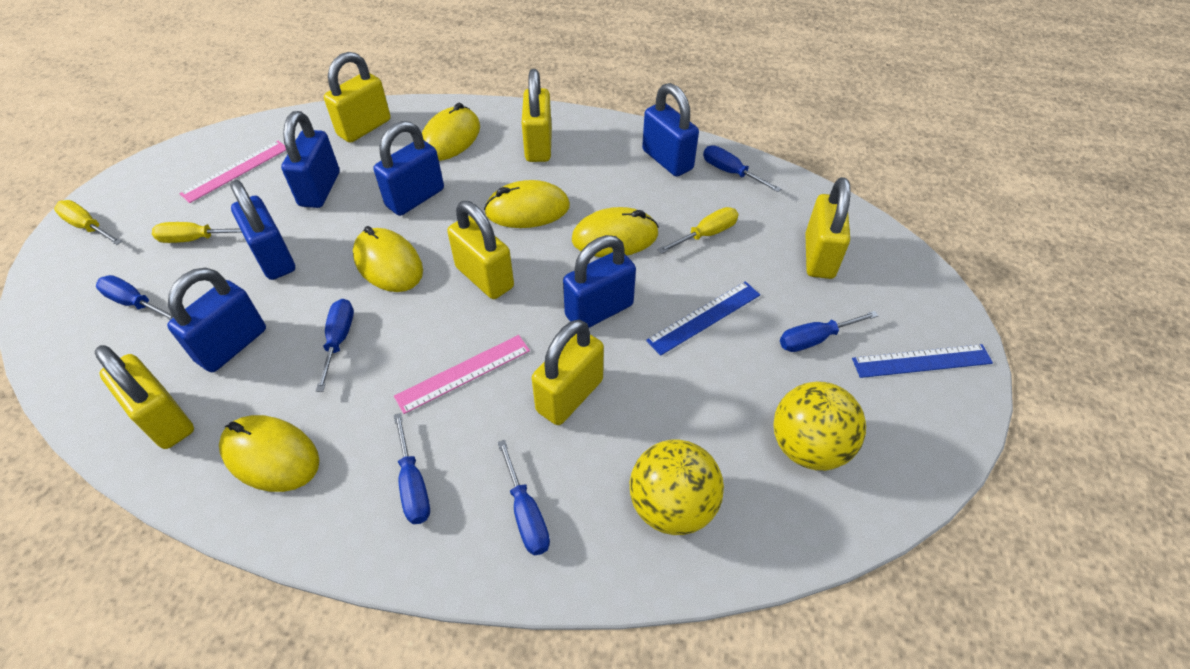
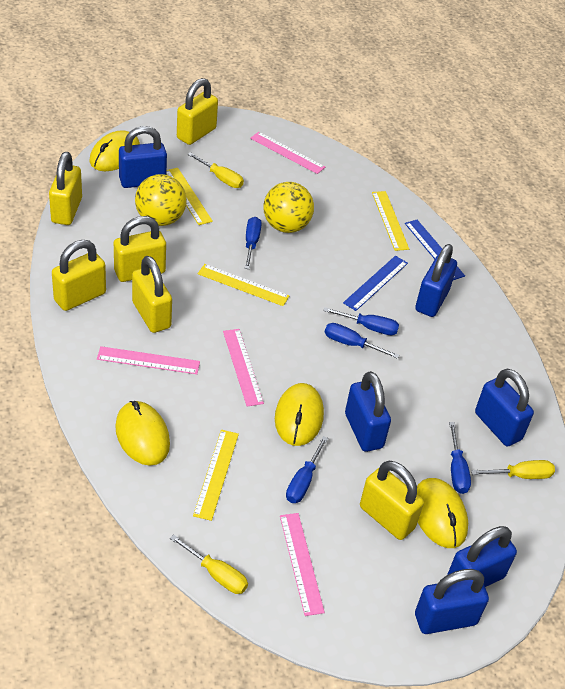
blue screwdriver: [96,275,174,320] [316,299,354,392] [393,413,430,524] [497,440,550,555] [703,146,781,192] [780,311,878,352] = 6 -> [245,217,262,269] [286,436,328,503] [323,307,399,335] [325,323,399,359] [449,422,471,494] = 5
pink ruler: [179,141,286,203] [394,335,530,414] = 2 -> [97,346,200,374] [223,329,264,407] [250,132,325,174] [280,513,325,616] = 4
yellow mouse: [219,415,319,492] [353,226,423,292] [422,103,480,161] [484,180,570,228] [572,207,659,257] = 5 -> [90,130,140,171] [115,401,170,466] [275,383,324,446] [417,478,468,548] = 4
yellow ruler: none = 0 -> [166,168,213,225] [193,430,239,521] [198,264,290,306] [372,191,409,251] = 4

